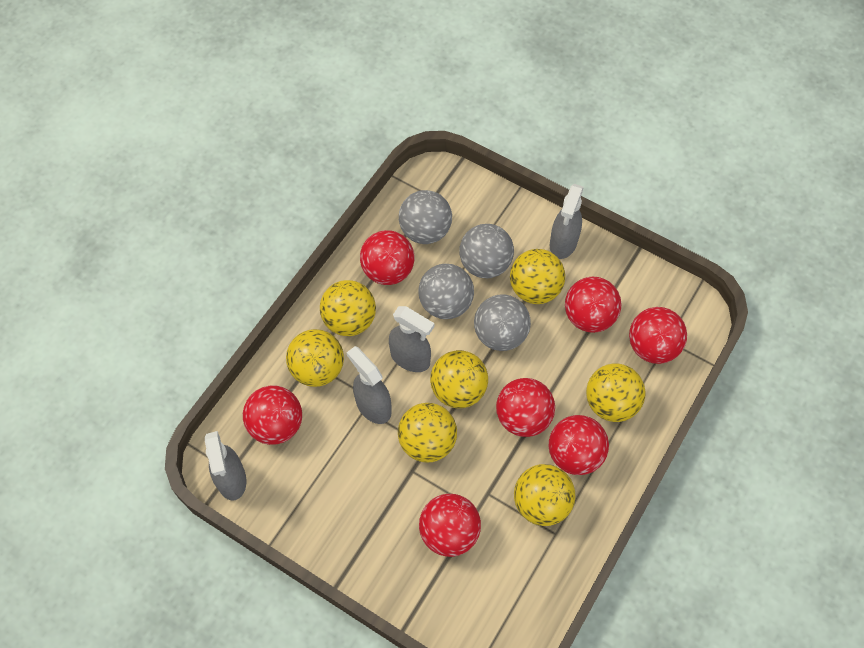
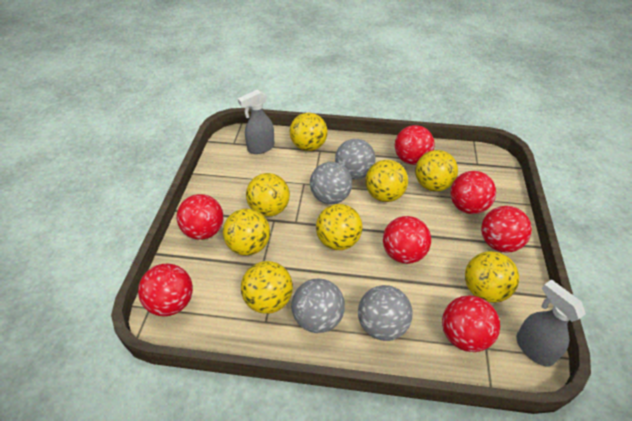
grey spray bottle: [205,431,246,501] [346,346,392,424] [389,306,435,372] [550,184,584,259] = 4 -> [238,89,274,154] [516,279,586,367] = 2
yellow ball: [286,329,344,387] [320,280,376,336] [398,403,457,463] [430,350,488,408] [510,249,565,304] [514,464,575,526] [586,363,646,422] = 7 -> [223,209,270,256] [241,261,293,314] [246,173,290,217] [290,113,328,151] [316,204,362,250] [365,160,408,202] [415,150,458,192] [465,251,519,303] = 8

